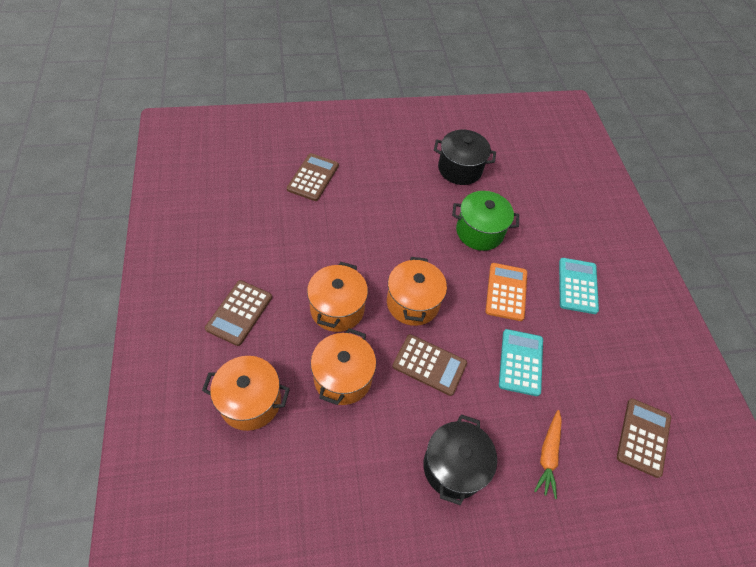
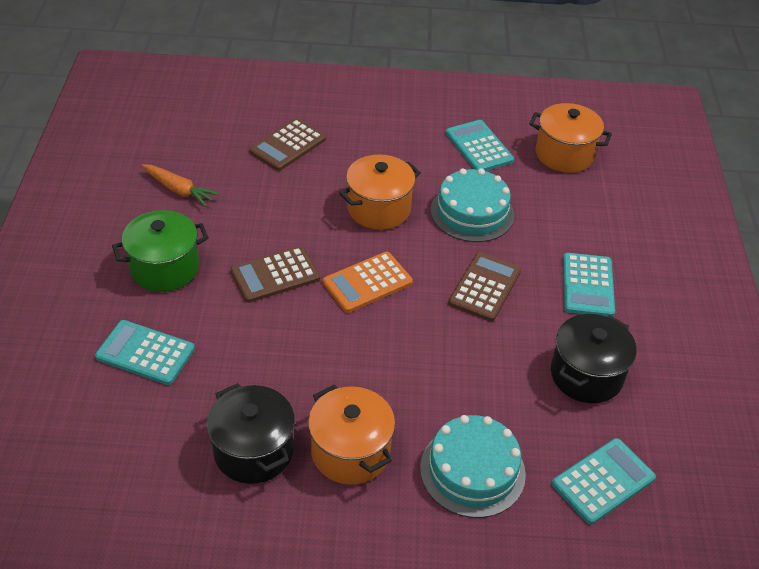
brown calculator: [205,280,272,346] [287,153,339,201] [392,334,467,396] [617,398,671,478] = 4 -> [230,246,320,303] [249,118,326,171] [448,252,521,321] = 3
orange pot: [202,356,290,431] [307,262,368,332] [310,328,376,405] [387,257,447,326] = 4 -> [308,385,395,485] [339,154,421,230] [529,103,612,173] = 3
turquoise cake: none = 0 -> [420,415,526,518] [431,168,514,242] = 2
turquoise calculator: [499,329,543,396] [559,258,599,314] = 2 -> [95,320,195,385] [446,120,514,171] [552,438,656,525] [563,253,615,317] = 4

